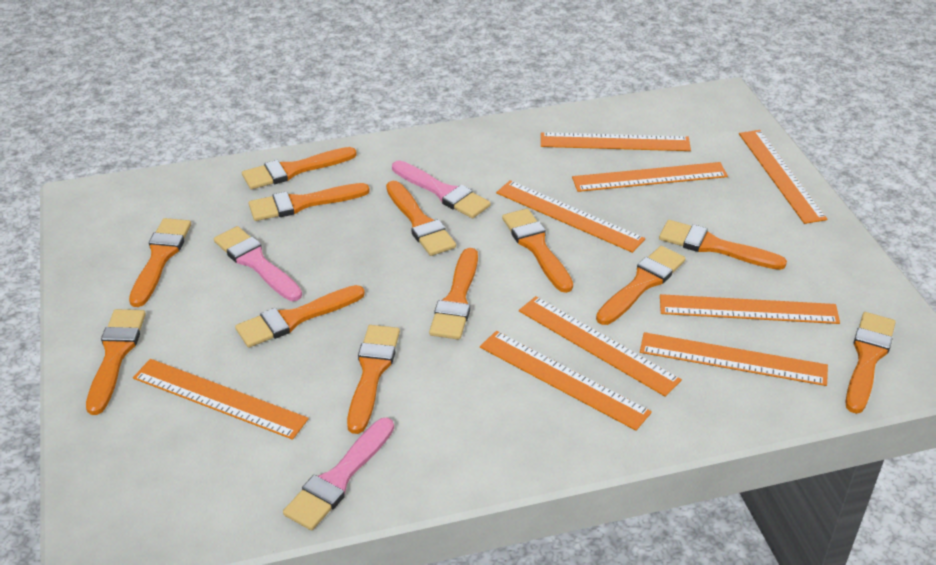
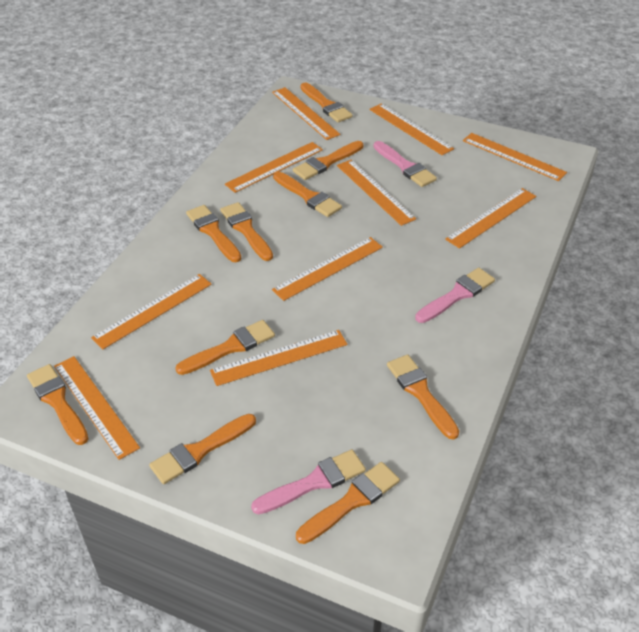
orange brush: [86,309,146,415] [129,218,191,307] [235,285,365,348] [242,147,357,189] [249,183,370,221] [347,325,400,434] [386,181,456,256] [429,248,478,340] [502,208,573,293] [596,246,686,325] [659,220,787,270] [845,312,896,414] = 12 -> [27,364,88,445] [149,414,256,484] [175,320,275,375] [186,205,241,262] [220,202,273,261] [273,172,342,217] [293,141,363,180] [296,462,400,544] [301,83,353,122] [387,354,459,440] = 10
orange ruler: [133,359,309,440] [480,331,652,431] [496,180,645,253] [519,296,682,397] [541,132,691,151] [572,162,728,192] [640,332,828,386] [660,294,840,324] [739,130,827,224] = 9 -> [54,356,140,460] [91,274,212,349] [210,330,347,386] [225,142,323,193] [272,87,341,140] [272,237,383,301] [337,160,416,226] [369,103,454,155] [445,188,536,249] [463,133,567,181] = 10

